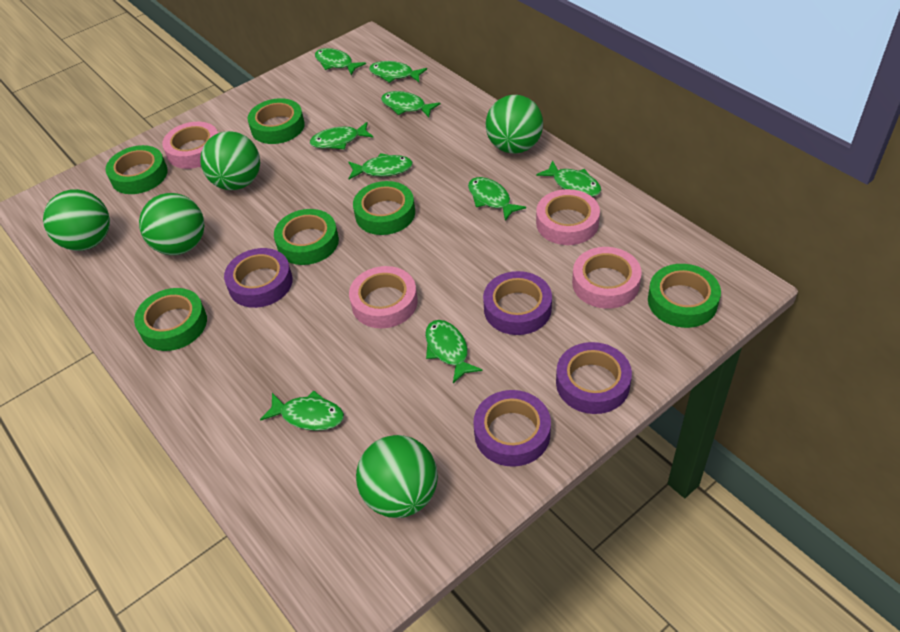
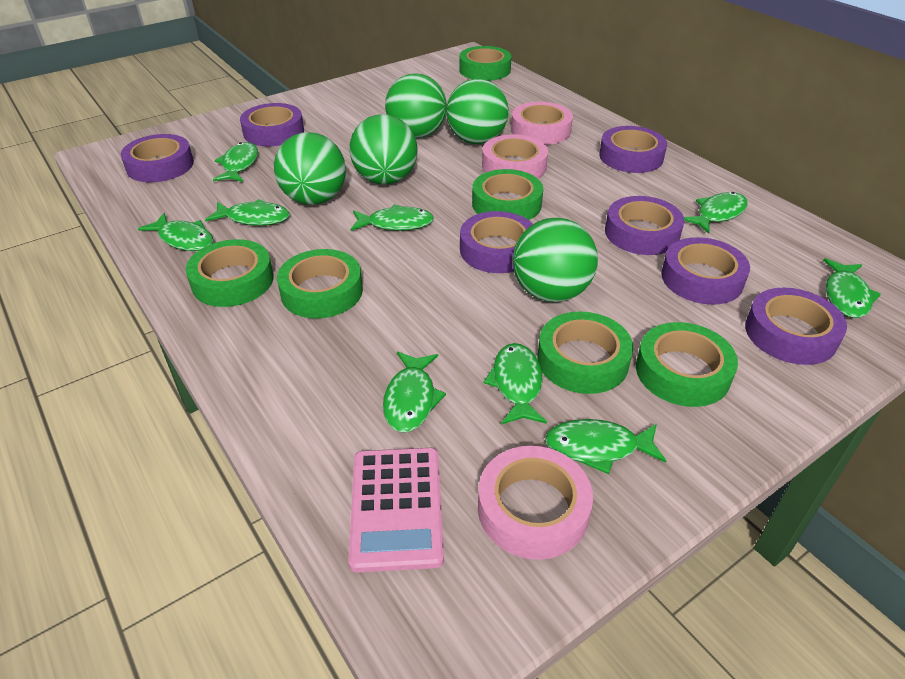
pink calculator: none = 0 -> [349,448,444,572] = 1
pink tape: [162,122,218,169] [349,266,418,328] [536,189,600,245] [572,247,642,309] = 4 -> [478,446,593,560] [482,134,548,178] [511,102,573,145] = 3
purple tape: [224,248,293,308] [473,390,551,467] [483,271,552,335] [556,342,632,414] = 4 -> [121,134,194,182] [240,103,304,146] [460,211,533,273] [599,126,667,173] [605,196,684,255] [661,237,750,305] [745,288,847,365] = 7

